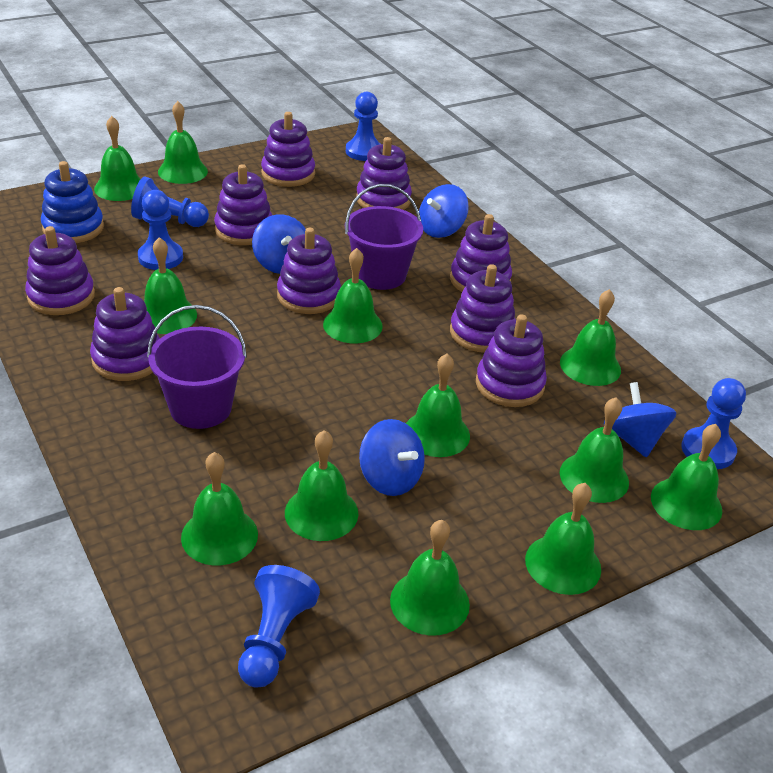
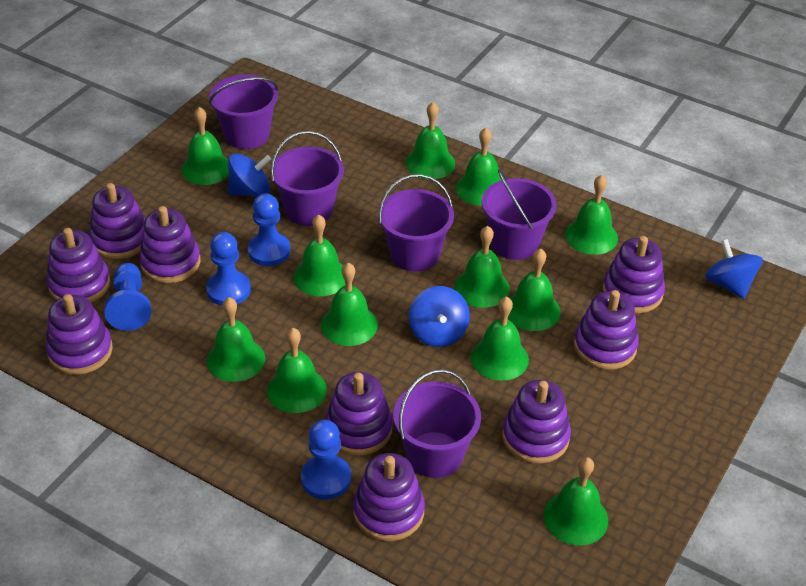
blue pawn: [131,177,209,227] [138,190,183,270] [238,565,320,688] [346,92,380,161] [681,378,746,469] = 5 -> [104,263,151,331] [206,232,251,306] [248,193,291,266] [301,420,351,500] = 4
blue spinning top: [252,214,306,274] [359,419,425,496] [419,184,469,238] [603,382,677,457] = 4 -> [228,153,271,197] [409,286,470,347] [705,239,763,299] = 3
blue stacking toy: [41,161,104,243] = 1 -> none = 0
purple bucket: [147,305,247,429] [345,184,423,290] = 2 -> [209,75,278,149] [271,131,344,226] [379,174,454,272] [393,369,481,478] [482,169,557,260] = 5

